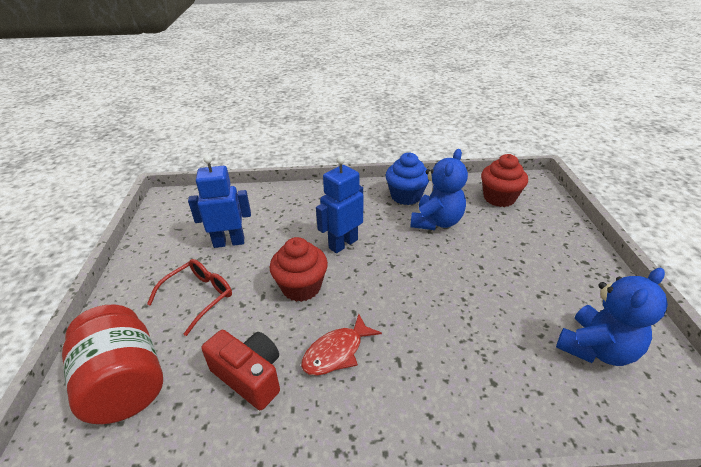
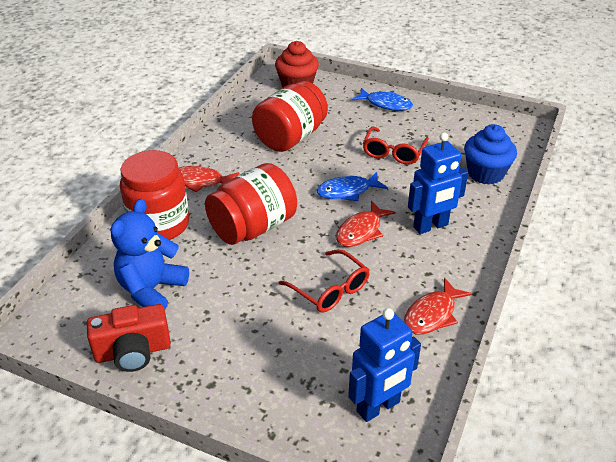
blue fish: none = 0 -> [317,172,388,201] [352,88,413,111] = 2
blue teddy bear: [410,149,468,230] [556,268,668,366] = 2 -> [111,199,189,309] = 1
red cupcake: [269,237,328,302] [481,154,528,207] = 2 -> [275,41,319,88] = 1
red fish: [301,314,382,375] = 1 -> [178,166,240,192] [336,201,396,247] [404,278,472,334] = 3
red glasses: [147,259,232,336] = 1 -> [278,249,370,312] [363,126,429,165] = 2
red jar: [62,304,163,424] = 1 -> [120,150,189,240] [205,163,297,245] [252,81,328,152] = 3

